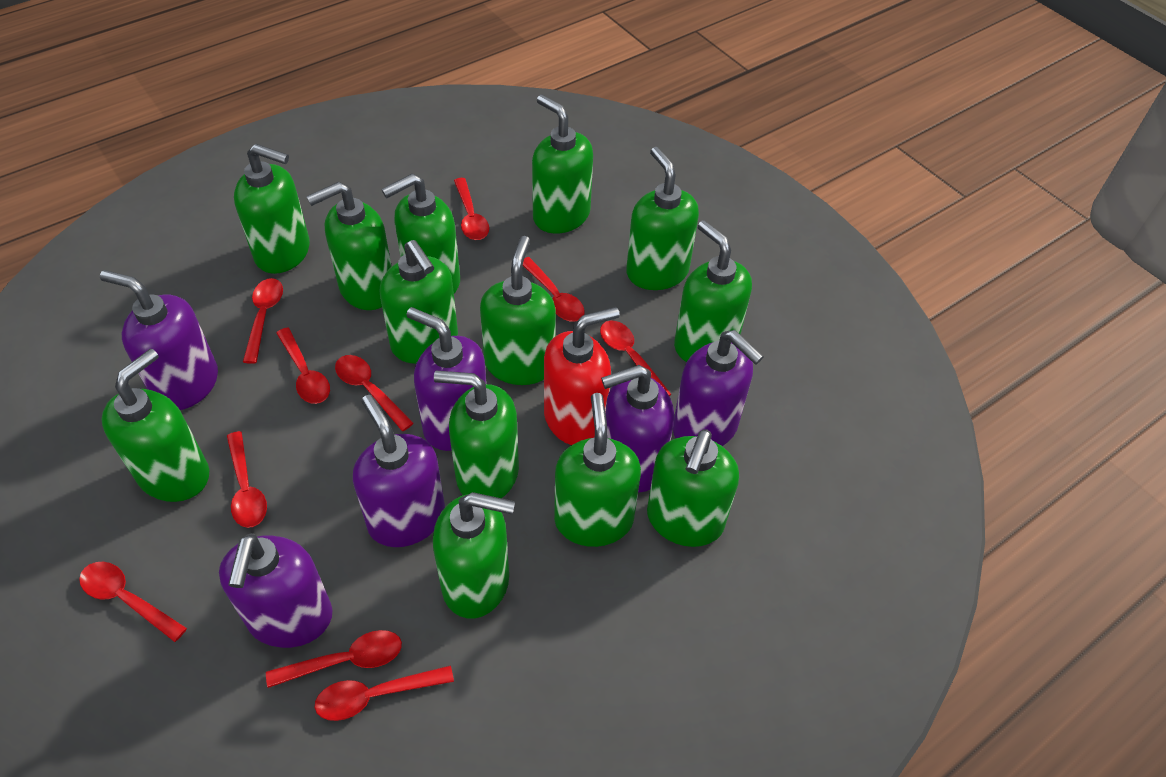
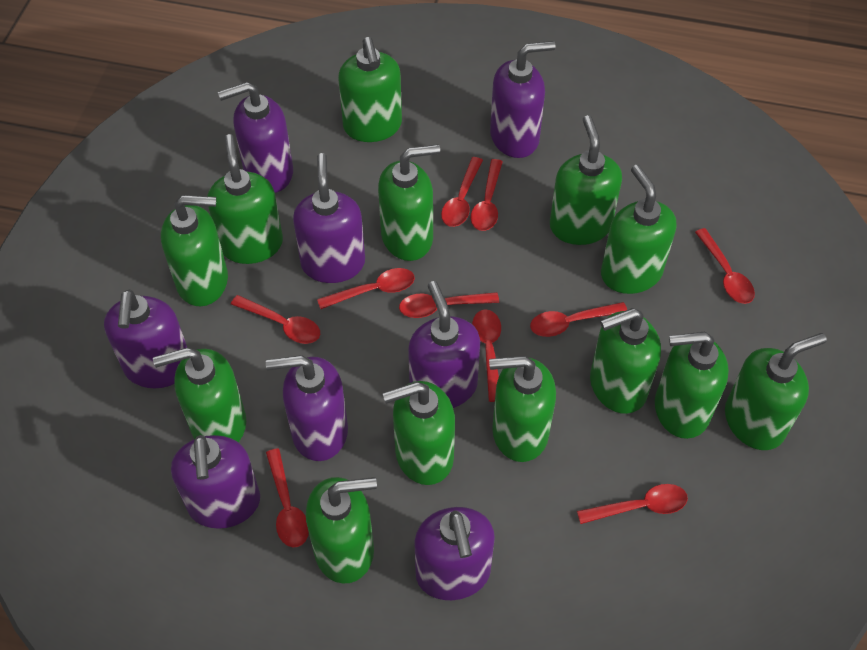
purple soap dispenser: [100,270,218,410] [219,533,333,648] [353,395,445,547] [407,307,487,451] [601,365,674,492] [673,330,764,446] = 6 -> [104,289,187,388] [171,435,260,529] [218,82,293,193] [266,355,348,461] [293,153,365,283] [408,281,480,408] [414,507,495,600] [490,41,555,158] = 8
red soap dispenser: [544,307,620,445] = 1 -> none = 0

